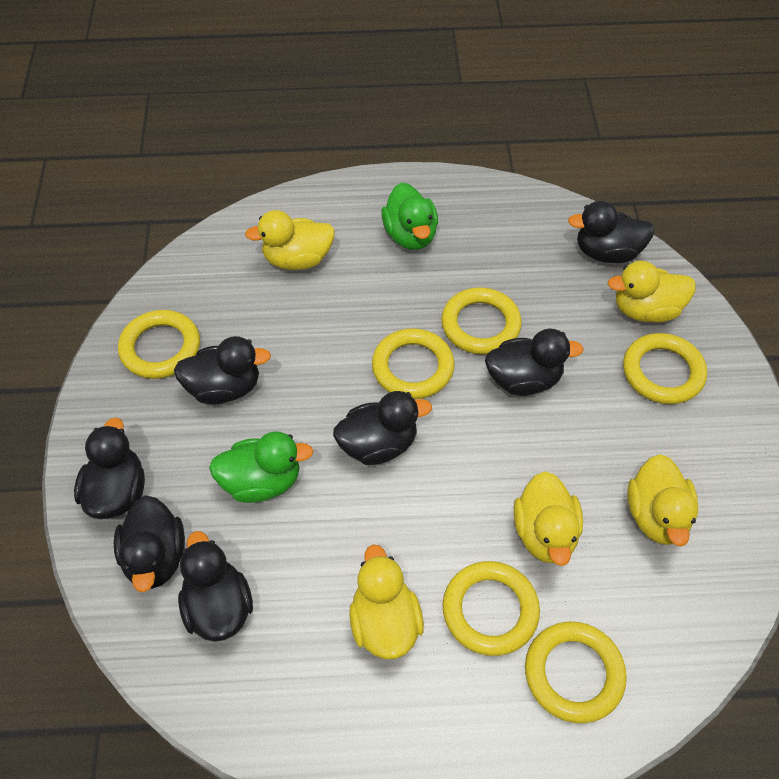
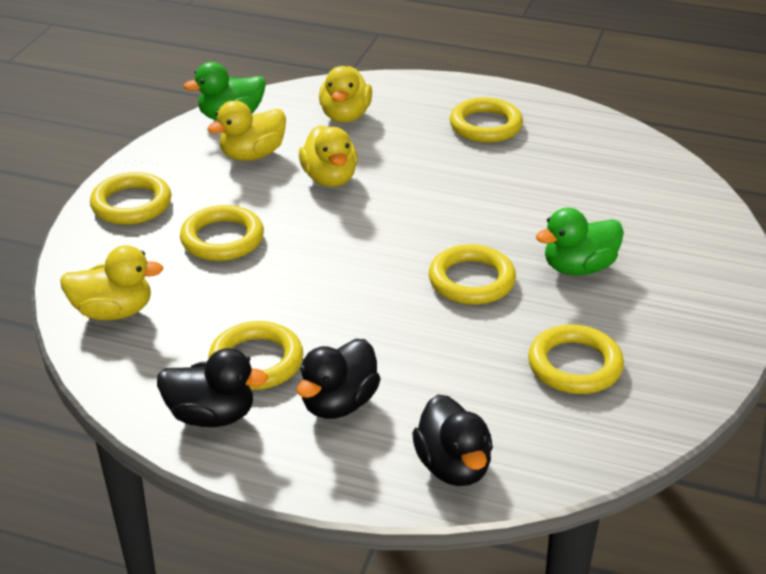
black duck: [74,418,145,519] [114,495,185,592] [174,336,271,404] [178,531,253,642] [333,391,432,465] [485,328,584,396] [568,201,655,263] = 7 -> [157,348,268,427] [297,339,381,419] [412,394,493,486] = 3
yellow duck: [245,210,335,270] [349,545,424,659] [514,471,583,566] [608,261,696,322] [627,454,698,546] = 5 -> [60,245,163,320] [207,100,286,161] [299,125,358,187] [319,66,372,123] = 4

